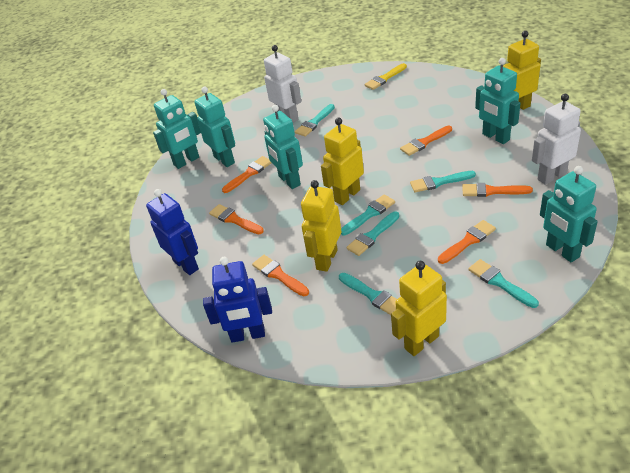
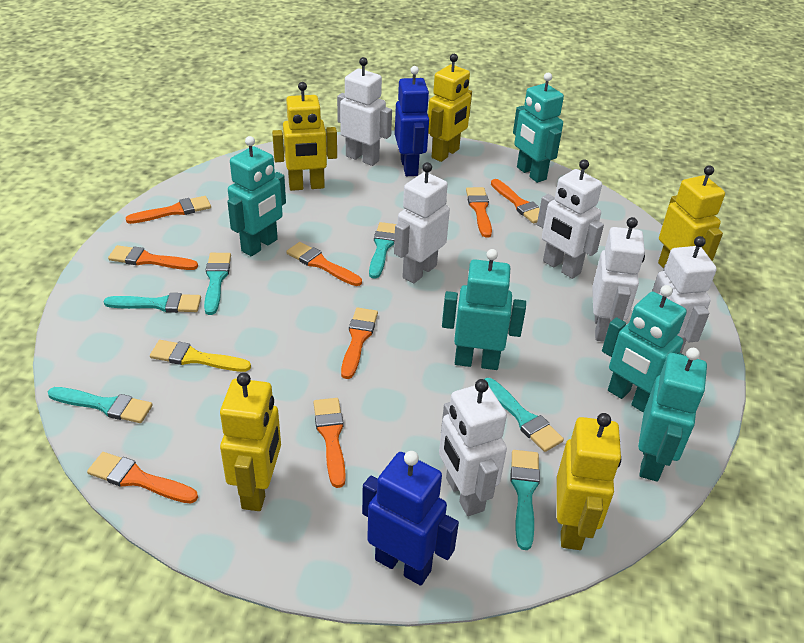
orange brush: [209,204,264,234] [222,156,271,193] [252,255,309,296] [400,126,452,156] [438,220,496,264] [462,183,533,197] = 6 -> [87,452,198,504] [108,245,198,270] [126,196,211,224] [286,242,362,286] [313,398,346,488] [341,308,378,379] [466,187,492,238] [491,179,540,223] = 8
white robot: [264,45,301,123] [532,94,581,185] = 2 -> [337,57,392,166] [394,162,450,284] [439,379,507,516] [537,159,604,279] [592,217,645,342] [652,236,717,354] = 6
yellow robot: [301,180,341,272] [321,118,364,205] [391,261,447,356] [503,31,541,110] = 4 -> [220,373,281,511] [272,82,337,191] [428,54,472,162] [557,413,621,550] [658,165,725,268] = 5

